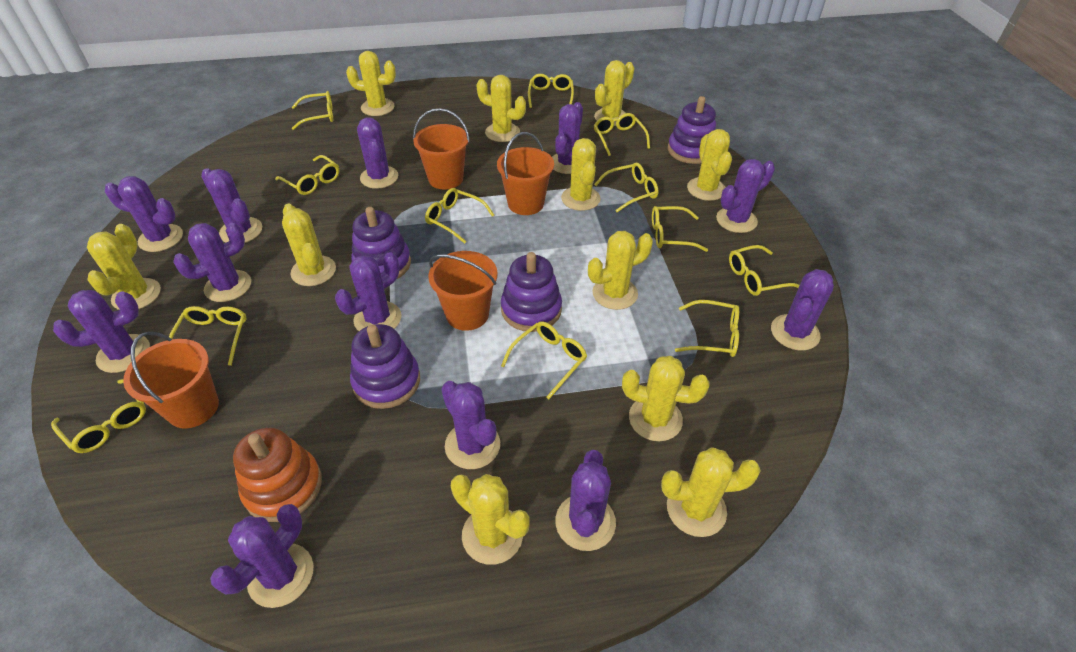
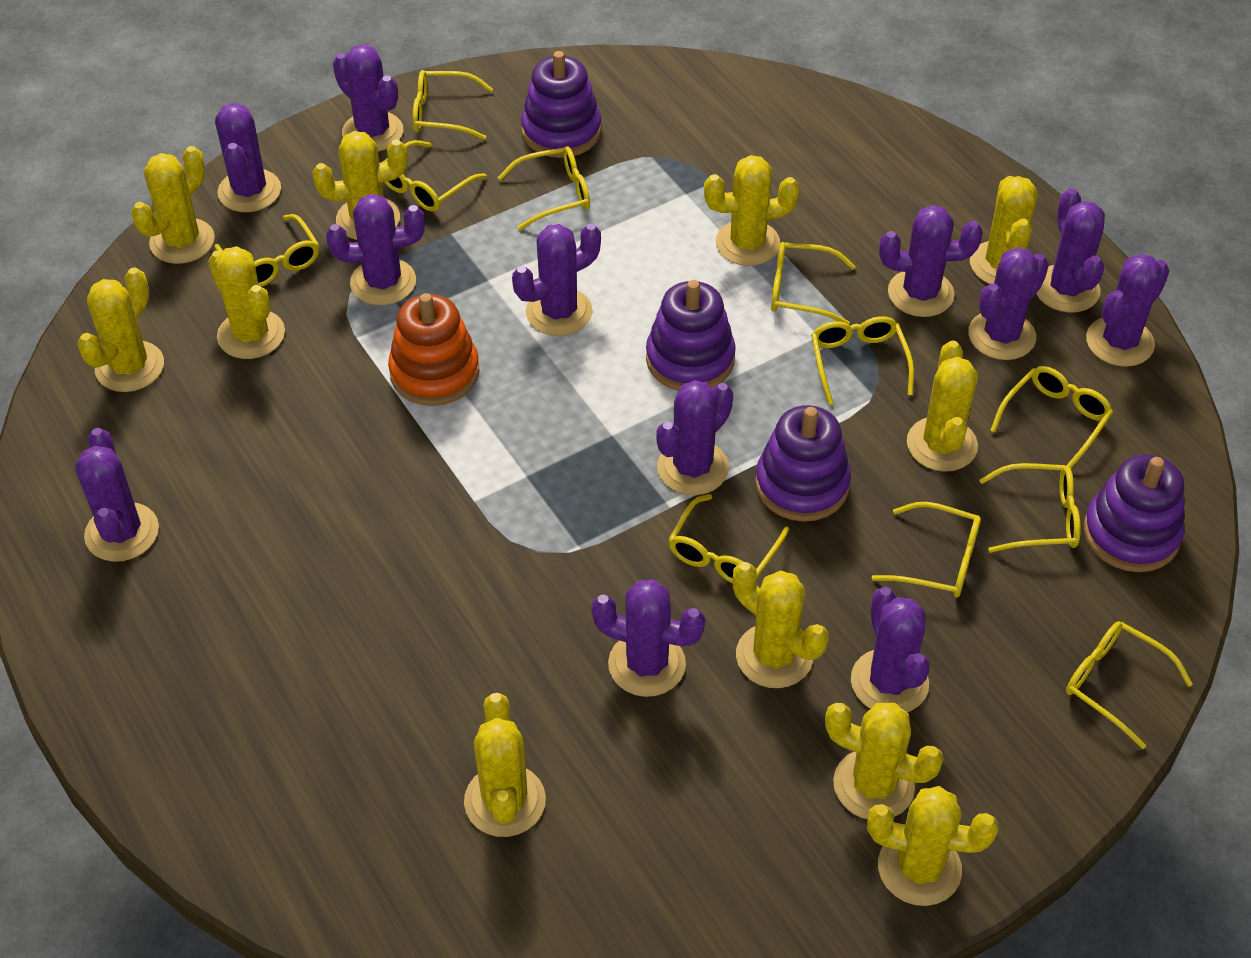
orange bucket: [123,332,219,429] [413,108,470,189] [428,251,498,331] [497,132,554,215] = 4 -> none = 0
yellow glasses: [51,379,146,453] [169,306,247,366] [275,155,339,195] [292,91,333,130] [425,188,494,244] [501,321,587,399] [528,74,574,108] [594,113,650,156] [594,163,658,212] [652,206,708,252] [675,300,739,357] [729,245,800,296] = 12 -> [214,214,319,287] [383,140,487,212] [413,70,493,140] [498,146,590,230] [668,494,789,584] [771,242,856,324] [811,316,914,405] [872,502,981,597] [979,463,1081,553] [990,366,1113,468] [1066,621,1193,749] = 11

